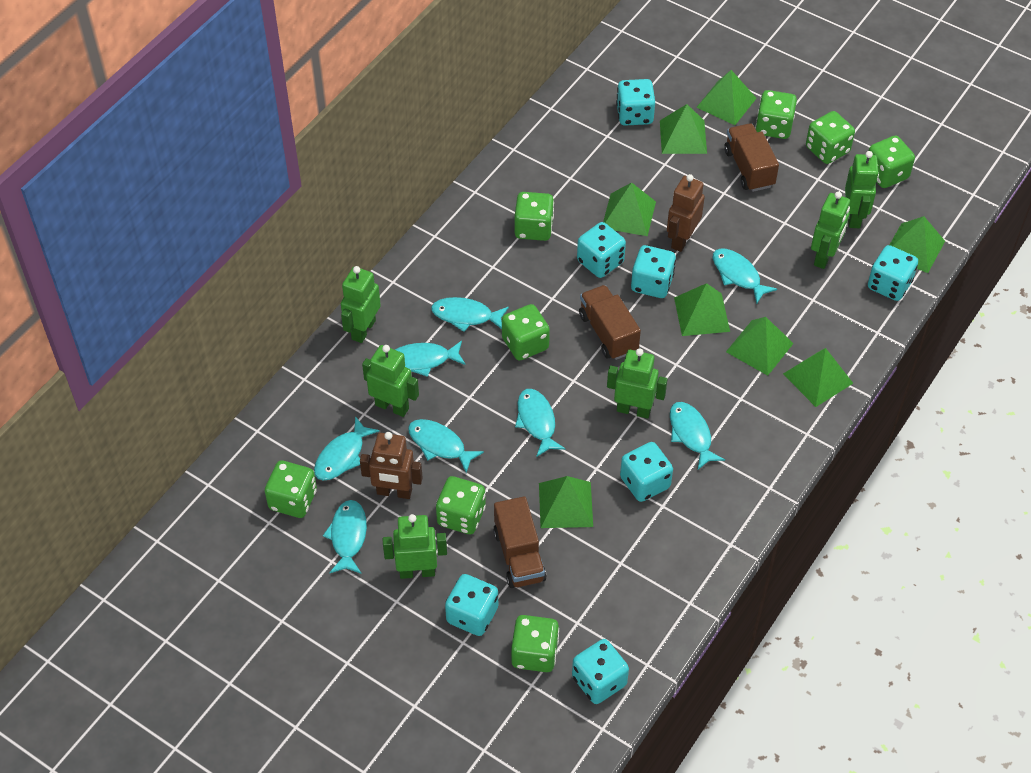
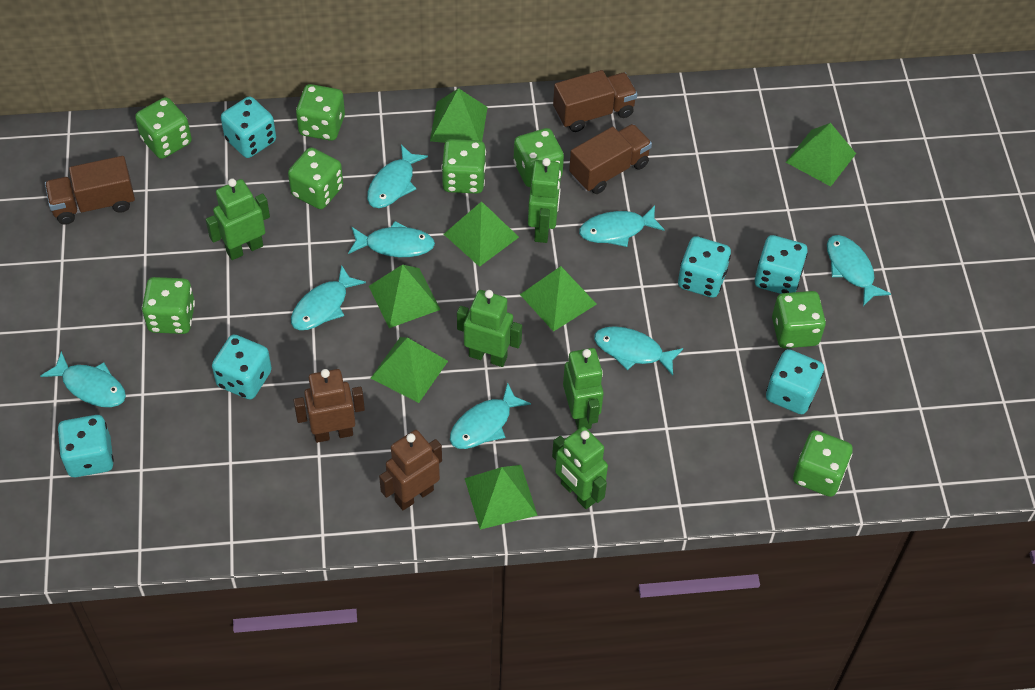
green pyramid: [539,476,593,528] [603,182,656,236] [660,104,707,154] [674,283,730,336] [696,70,757,125] [726,317,794,376] [783,348,853,407] [890,216,945,273] = 8 -> [369,264,441,328] [370,337,448,403] [430,88,487,143] [444,201,519,267] [465,465,538,530] [520,266,597,332] [786,123,856,186] = 7
green robot: [341,266,381,343] [362,345,419,417] [383,514,447,579] [607,348,667,419] [811,191,850,269] [845,151,879,228] = 6 -> [206,178,270,260] [457,290,522,367] [528,158,561,243] [552,426,608,509] [563,348,604,429] = 5
turquoise dice: [445,574,498,636] [572,639,629,704] [577,222,626,278] [616,79,655,126] [620,442,673,502] [631,245,676,298] [868,245,918,301] = 7 -> [57,415,114,477] [212,335,272,399] [221,97,276,158] [678,236,731,298] [755,235,808,294] [766,349,824,414] = 6

